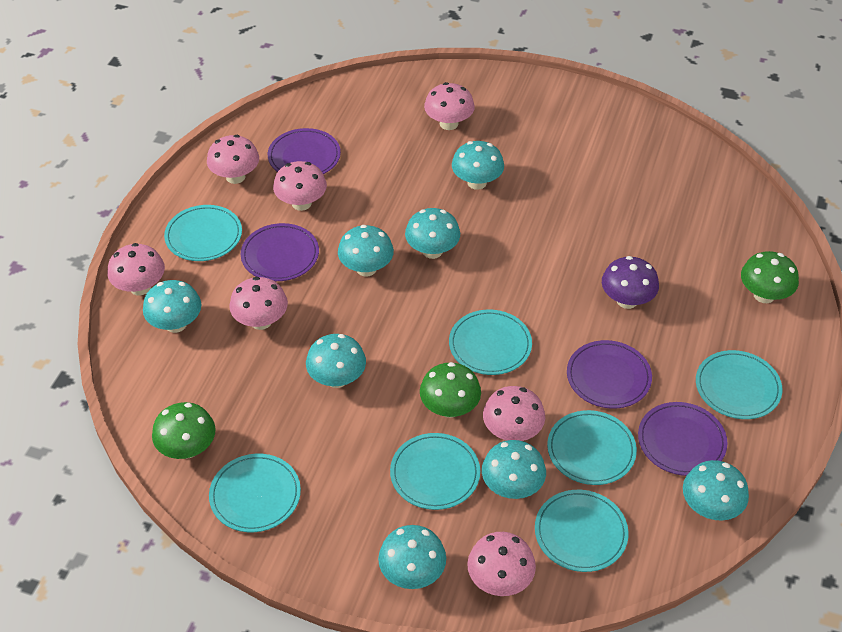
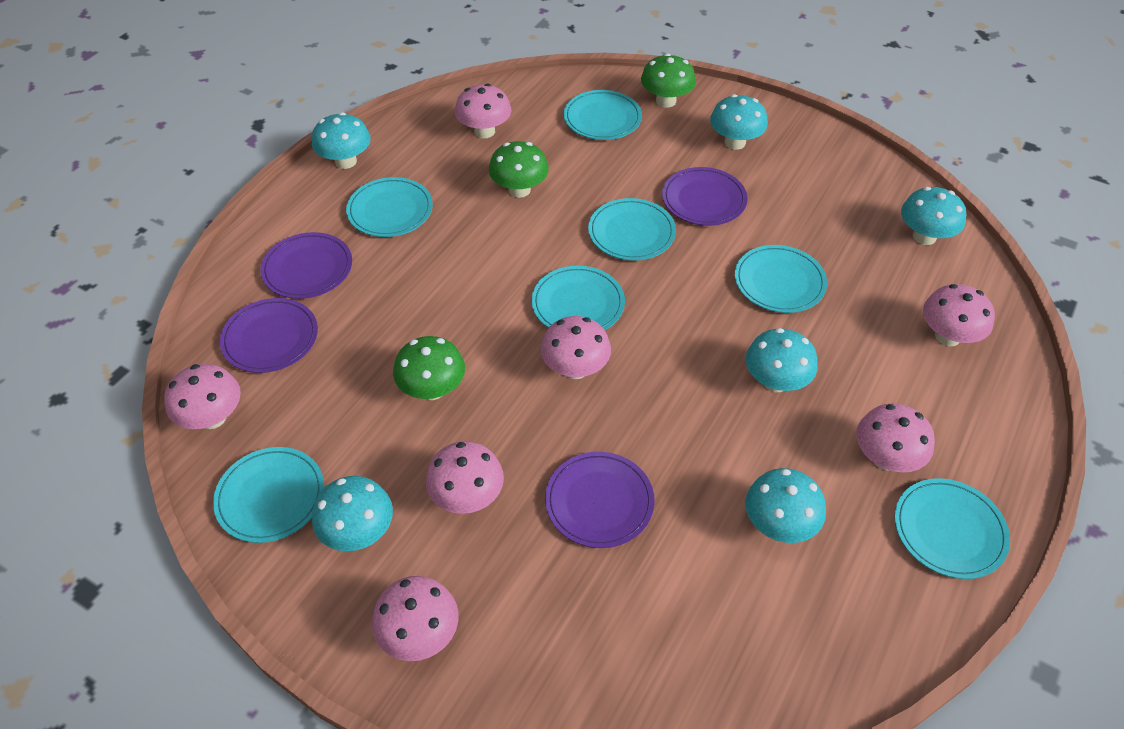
purple mushroom: [602,256,659,309] = 1 -> none = 0
turquoise mushroom: [143,280,201,333] [306,334,366,388] [338,225,394,277] [378,525,446,589] [405,208,460,259] [452,141,504,190] [482,440,546,499] [683,460,749,521] = 8 -> [312,112,371,169] [312,476,393,551] [710,94,768,150] [745,468,826,543] [746,328,818,392] [901,187,966,245] = 6

